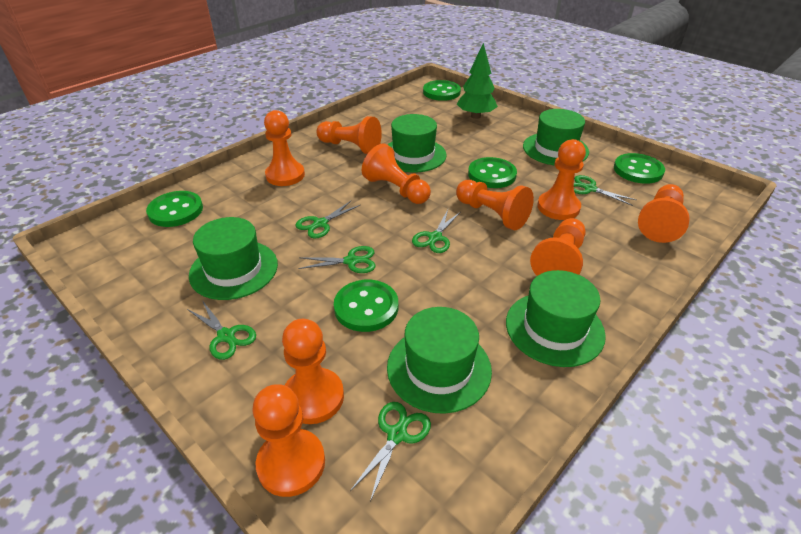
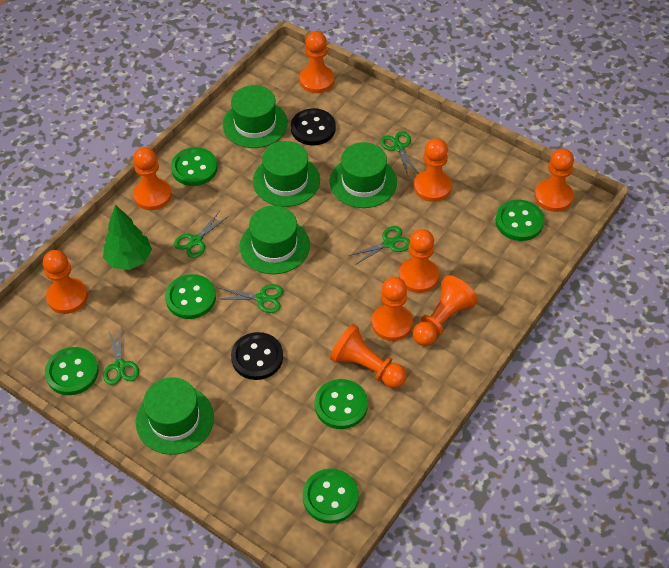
black button: none = 0 -> [231,332,283,380] [291,108,336,146] = 2
green button: [146,191,203,227] [334,280,398,332] [423,80,461,101] [468,157,517,188] [614,153,665,184] = 5 -> [45,347,99,395] [165,274,216,319] [171,147,218,186] [303,469,359,524] [315,379,368,429] [495,200,544,241] = 6
green scissors: [187,300,256,360] [295,200,360,238] [298,246,376,273] [350,402,431,502] [412,210,460,253] [574,175,636,206] = 6 -> [103,329,139,385] [174,212,229,258] [219,284,283,313] [349,226,410,265] [380,131,419,176] = 5

